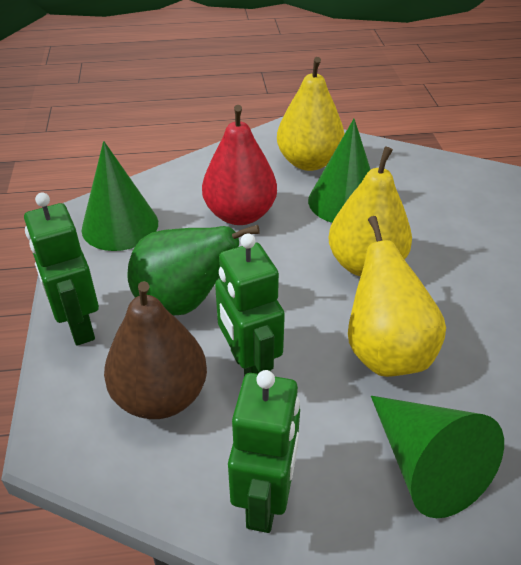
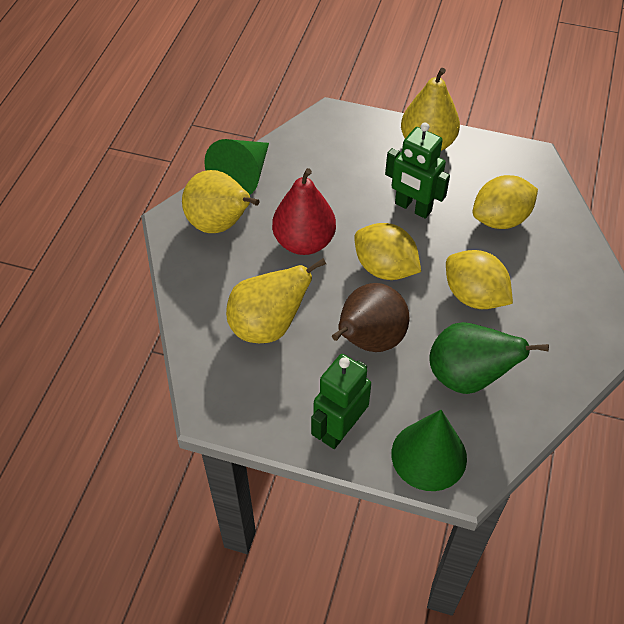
green cone: [82,141,158,251] [308,119,371,223] [371,396,504,518] = 3 -> [204,139,269,195] [391,410,467,491] = 2
green robot: [24,193,99,346] [215,233,285,376] [228,370,300,533] = 3 -> [311,354,371,449] [385,123,450,219] = 2
yellow lemon: none = 0 -> [354,223,421,280] [446,250,513,309] [473,175,538,229] = 3

